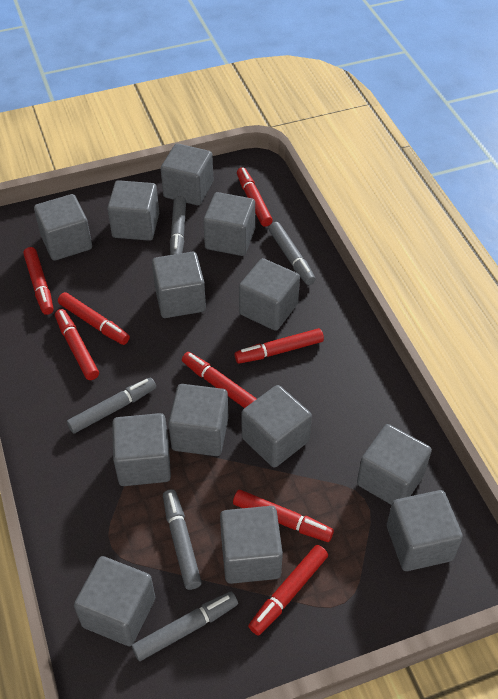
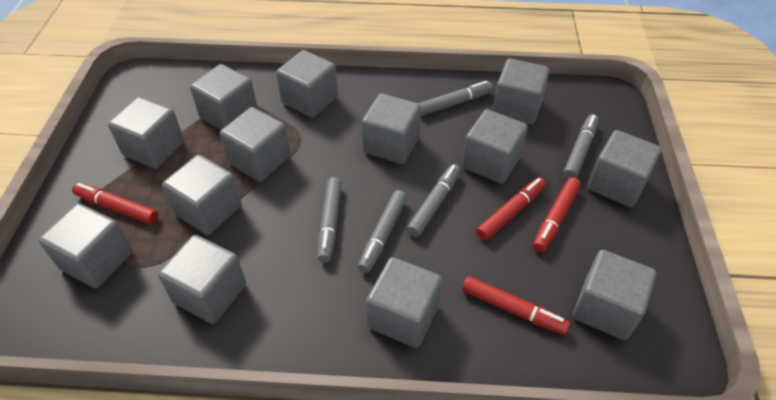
red marker: [23,247,54,315] [55,309,99,380] [58,292,130,345] [182,352,257,408] [233,490,334,542] [235,328,324,364] [237,167,273,227] [248,545,328,635] = 8 -> [72,183,158,225] [462,276,570,335] [476,177,546,241] [533,177,581,252] = 4

